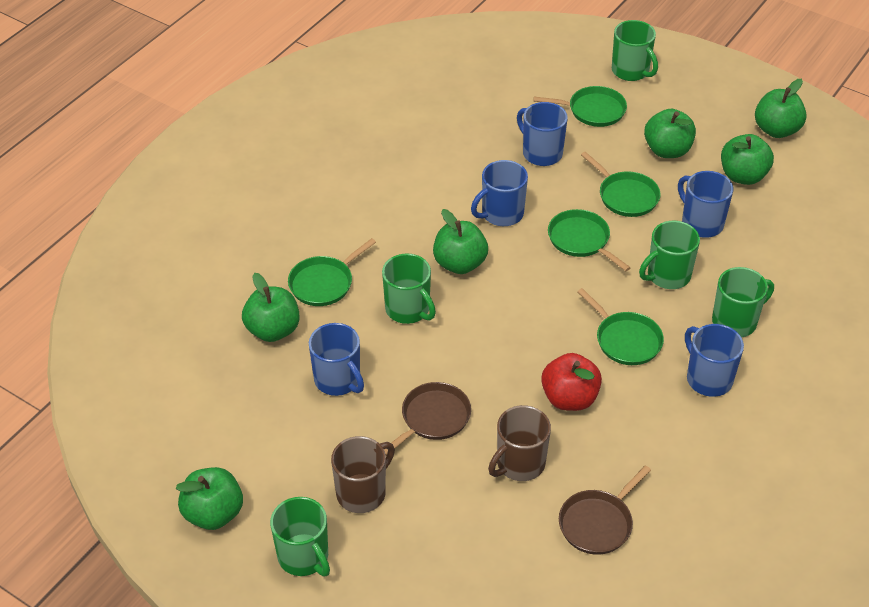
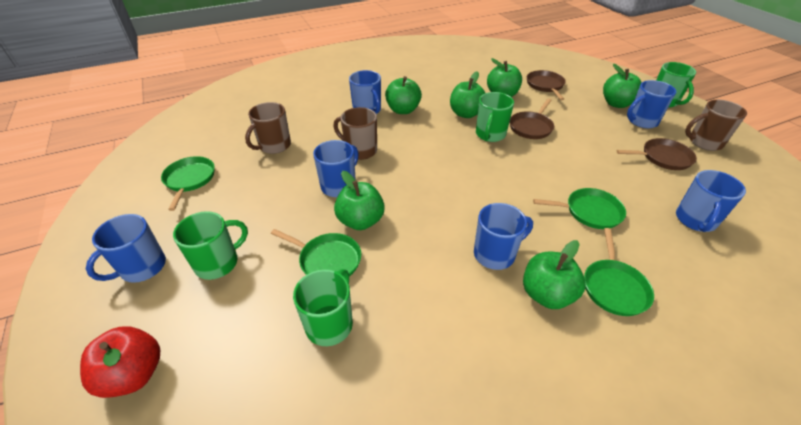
blue mug: [309,323,364,396] [471,160,528,226] [517,102,568,166] [678,171,733,238] [685,324,744,397] = 5 -> [86,214,166,283] [313,140,358,197] [349,70,381,114] [474,203,533,270] [627,80,676,128] [676,170,746,232] = 6
brown mug: [331,436,395,513] [488,405,551,481] = 2 -> [245,102,291,154] [333,107,377,160] [685,100,747,151] = 3
brown pan: [384,382,471,455] [559,465,651,555] = 2 -> [510,98,554,139] [527,70,566,100] [617,138,697,170] = 3
green mug: [270,497,330,576] [382,254,436,324] [612,20,658,81] [639,221,700,289] [712,267,774,337] = 5 -> [173,211,248,280] [293,269,353,346] [476,92,514,142] [656,62,696,107] = 4
green pan: [288,238,376,306] [533,86,627,127] [548,209,631,271] [577,288,664,365] [581,152,660,217] = 5 -> [161,156,215,211] [271,229,361,277] [533,188,626,229] [584,228,654,316] = 4

